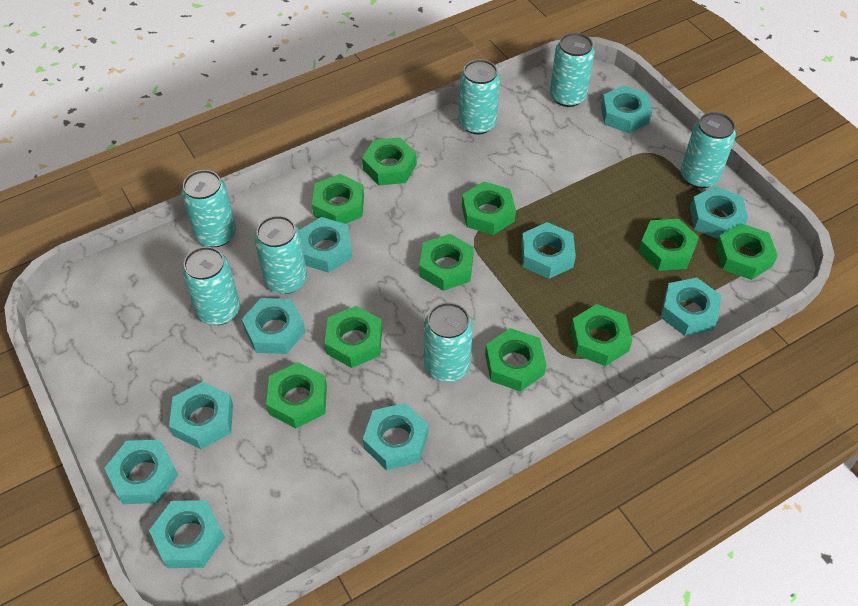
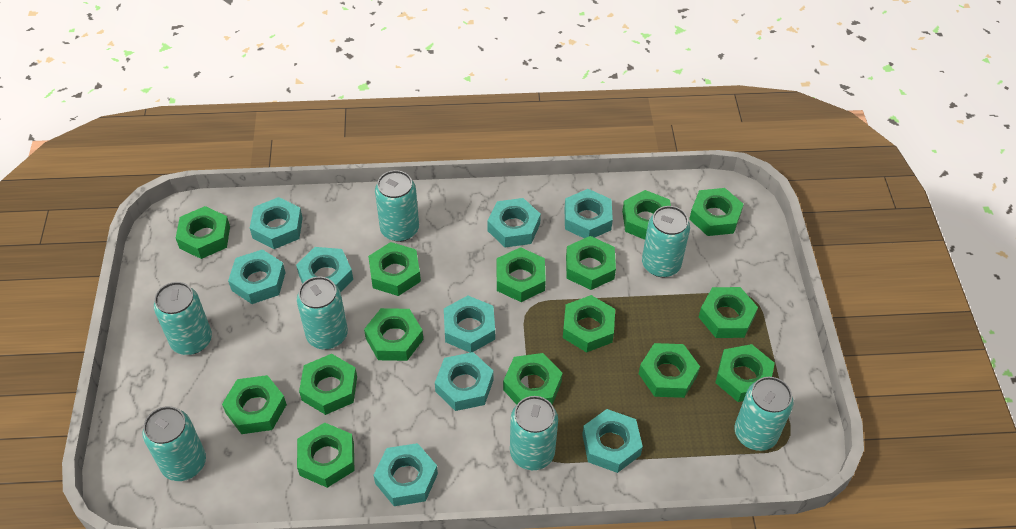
green nut: [266,362,327,428] [312,174,364,224] [324,306,382,368] [362,137,417,185] [419,234,474,291] [462,182,516,235] [485,328,547,392] [571,304,632,366] [638,219,699,271] [715,223,778,280] = 10 -> [176,206,230,259] [222,375,287,434] [297,422,355,488] [299,354,357,415] [364,308,423,361] [368,242,421,296] [497,247,546,302] [503,353,562,405] [563,295,615,352] [566,236,616,290] [622,190,671,240] [639,343,700,398] [689,188,744,236] [699,287,758,338] [715,344,775,402] = 15
turquoise nut: [105,440,178,504] [149,500,225,568] [169,382,233,449] [242,298,305,354] [299,217,352,273] [363,403,428,470] [521,222,576,279] [601,86,652,133] [660,278,722,336] [690,186,748,239] = 10 -> [228,249,286,304] [250,197,303,249] [296,247,353,292] [374,443,438,506] [435,352,494,411] [444,296,495,353] [488,198,541,247] [565,189,613,238] [582,409,643,473] = 9

